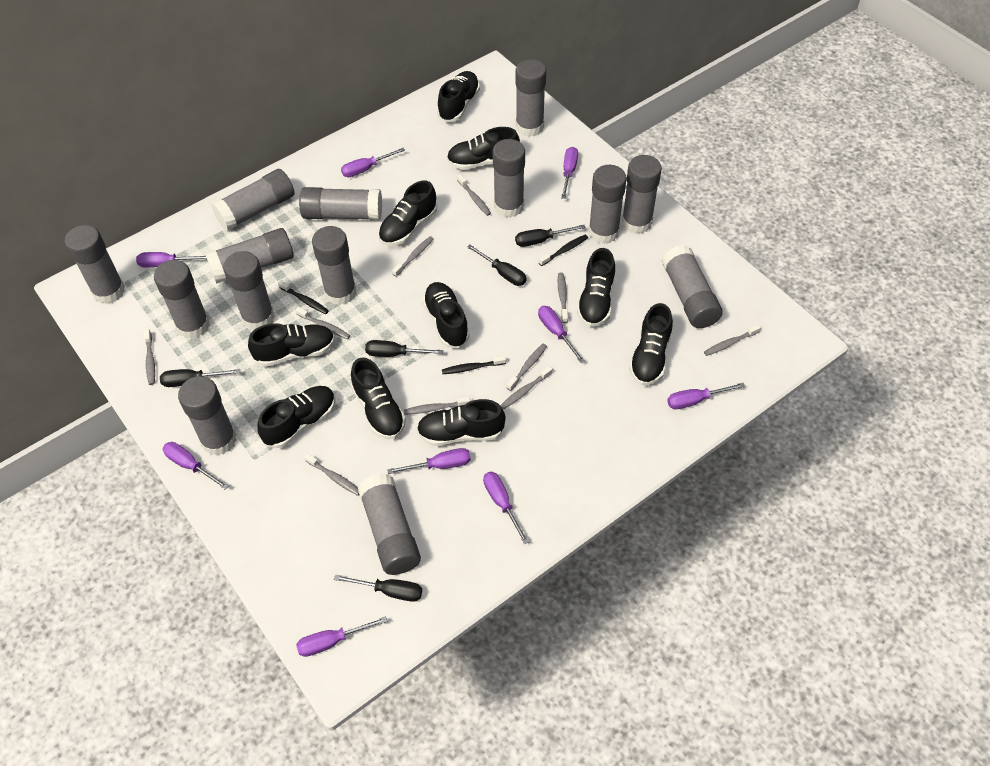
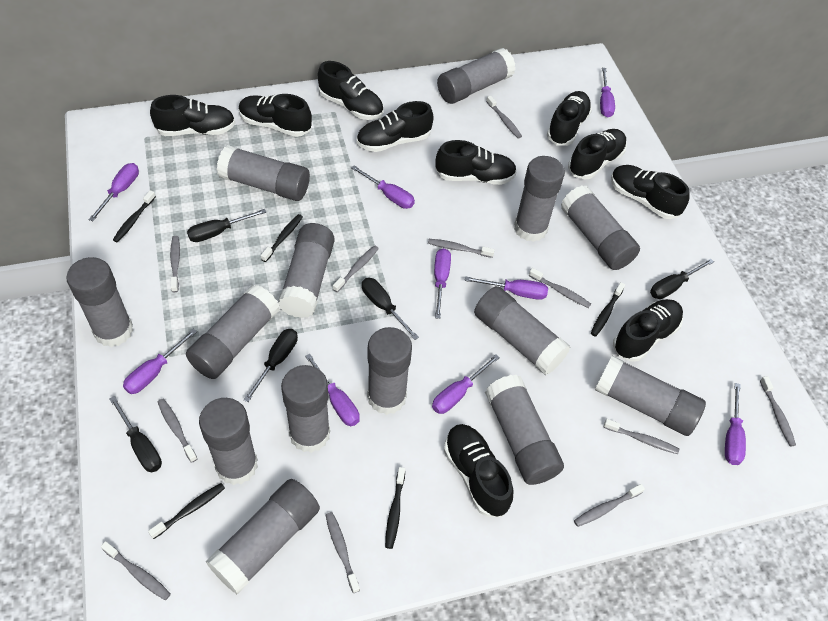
black toothbrush: [278,280,329,314] [442,356,506,374] [539,235,588,266] = 3 -> [113,190,156,242] [148,483,225,539] [261,214,303,262] [385,467,405,549] [591,282,625,337] = 5
grey toothbrush: [144,329,155,385] [296,307,350,339] [304,453,359,496] [392,236,434,277] [404,397,470,415] [457,174,491,216] [500,366,552,409] [507,344,547,391] [558,273,568,323] [704,324,761,356] = 10 -> [101,541,171,600] [158,399,197,463] [170,236,180,292] [326,512,360,593] [333,245,379,292] [428,239,495,258] [486,95,522,138] [529,268,591,308] [574,484,645,527] [603,419,679,454] [760,376,796,447] = 11

